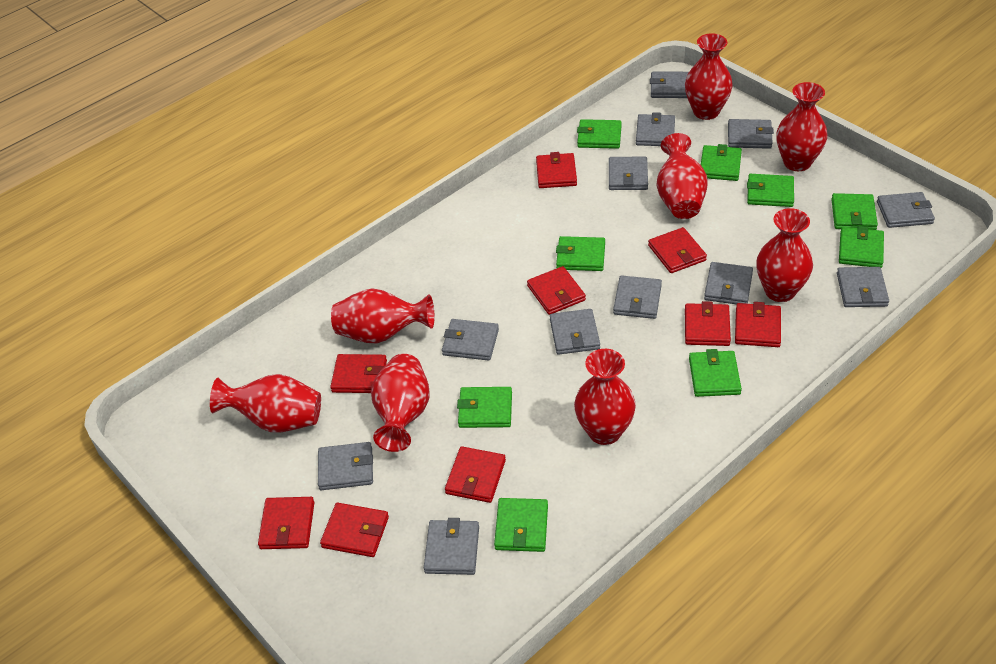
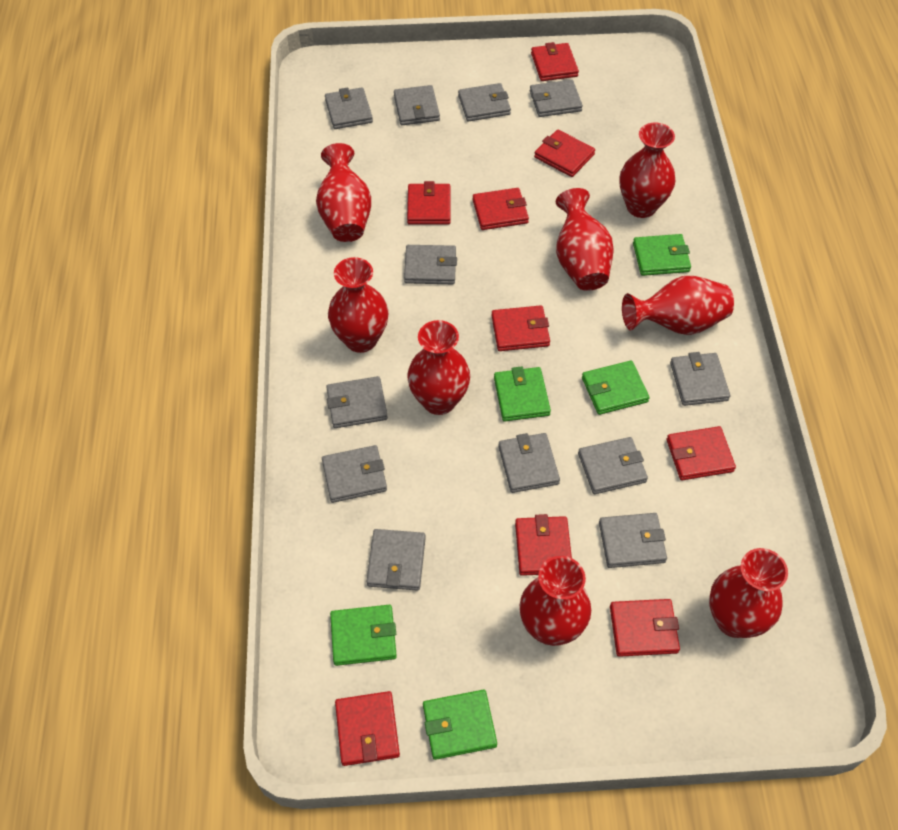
green wallet: [457,387,512,428] [494,498,548,552] [556,236,605,271] [577,119,622,149] [689,349,742,397] [701,144,742,181] [747,174,794,207] [831,193,878,230] [839,226,884,268] = 9 -> [330,605,397,666] [423,690,497,760] [494,366,551,421] [582,360,650,415] [633,234,691,276] = 5

